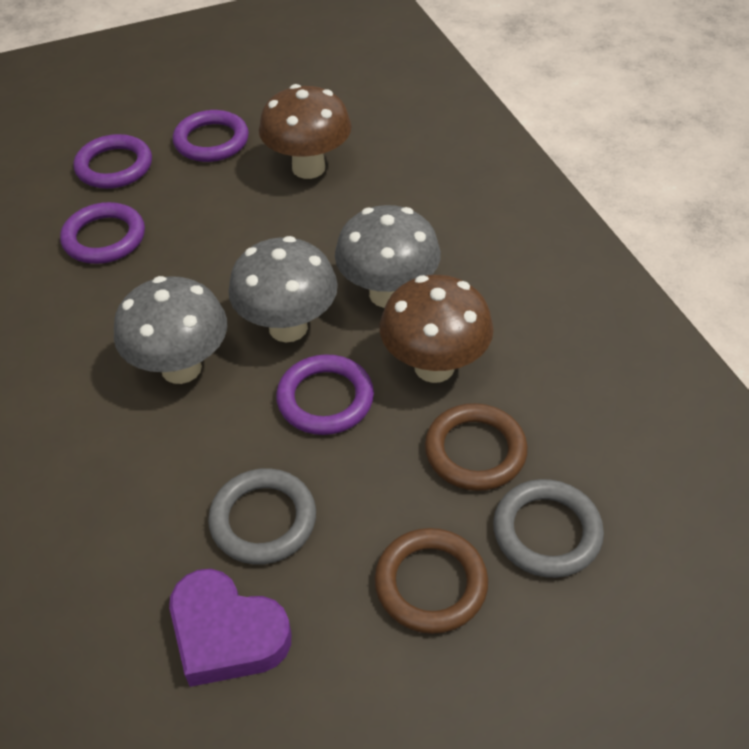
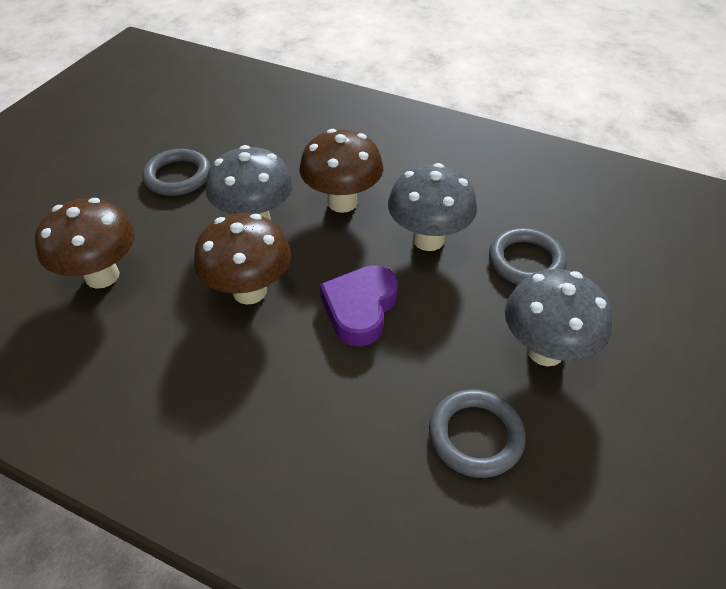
brown mushroom: [259,84,352,179] [380,275,494,383] = 2 -> [35,198,135,289] [194,213,291,305] [299,129,383,213] = 3
brown ring: [374,528,488,634] [425,403,528,491] = 2 -> none = 0
grey ring: [208,468,316,565] [493,479,604,578] = 2 -> [142,149,211,196] [429,389,526,478] [489,228,567,285] = 3
purple ring: [60,202,145,264] [73,134,152,189] [173,110,249,162] [276,354,374,435] = 4 -> none = 0

